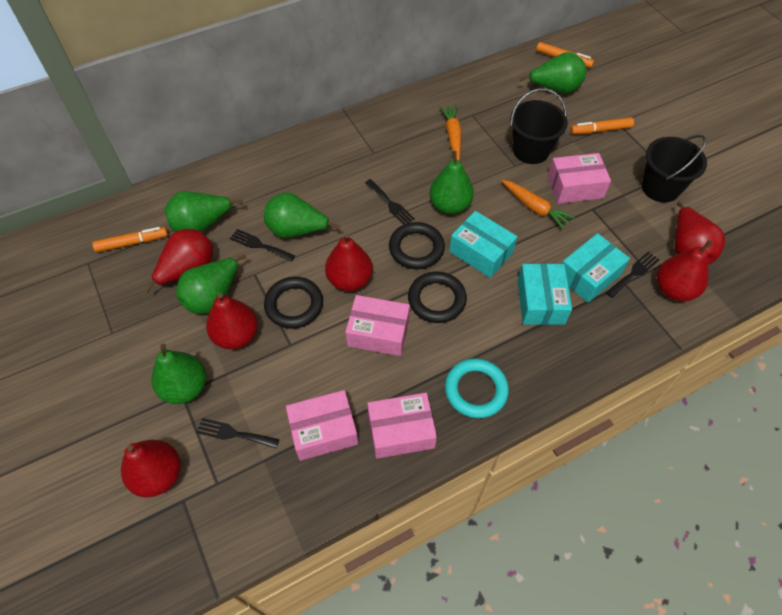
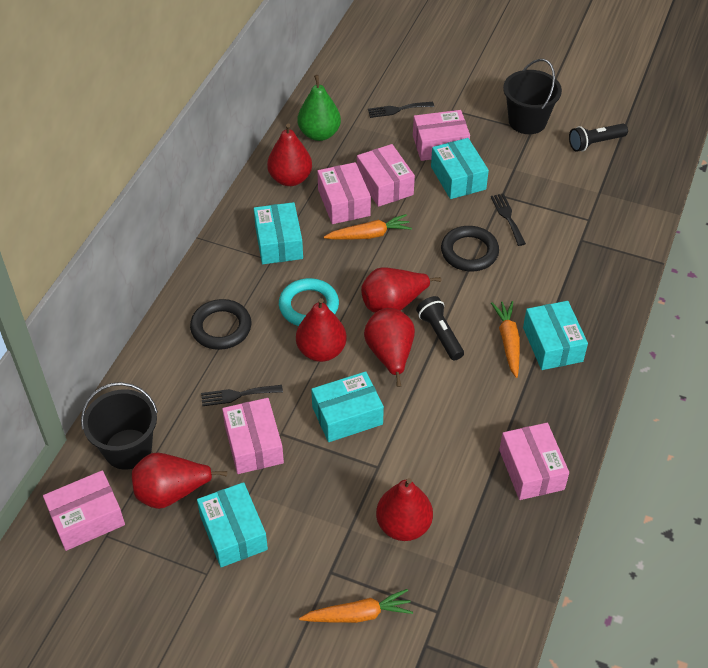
black flashlight: none = 0 -> [416,296,464,361] [569,124,628,152] = 2
black fork: [196,418,279,448] [230,229,295,262] [365,179,415,225] [606,251,660,298] = 4 -> [201,385,283,406] [368,102,434,118] [491,193,526,246] = 3
black ring: [264,277,323,329] [389,222,445,269] [408,272,467,323] = 3 -> [190,299,251,350] [441,226,499,271] = 2
green pear: [151,344,206,404] [165,191,243,232] [176,254,246,314] [264,192,341,238] [429,151,474,214] [519,52,586,93] = 6 -> [298,75,341,141] = 1
orange carrot: [439,105,462,161] [502,180,575,229] = 2 -> [299,589,413,623] [324,214,412,240] [491,301,520,378] = 3
orange marker: [92,227,168,252] [536,42,594,68] [570,117,634,134] = 3 -> none = 0
pink box: [286,390,358,461] [346,295,410,356] [367,393,437,459] [548,153,611,204] = 4 -> [43,470,125,551] [222,398,284,474] [317,162,371,224] [357,144,415,207] [413,110,470,161] [499,423,569,500] = 6
turquoise box: [449,211,518,278] [518,263,572,325] [562,233,630,303] = 3 -> [197,482,268,567] [254,202,303,264] [311,371,384,442] [431,138,489,199] [523,301,588,370] = 5

